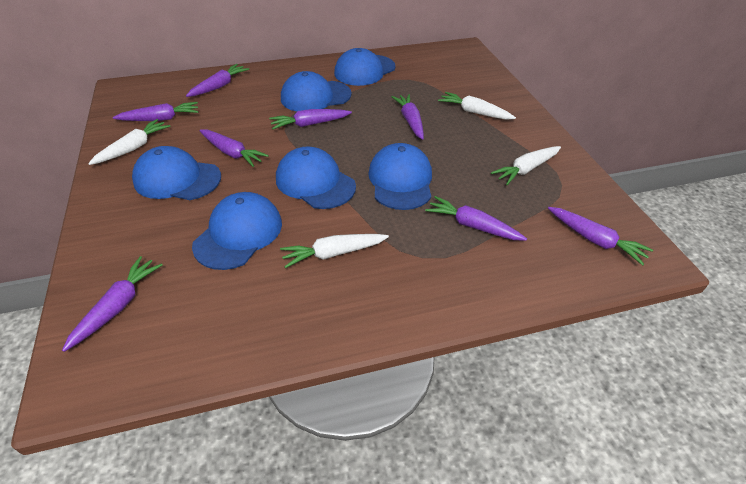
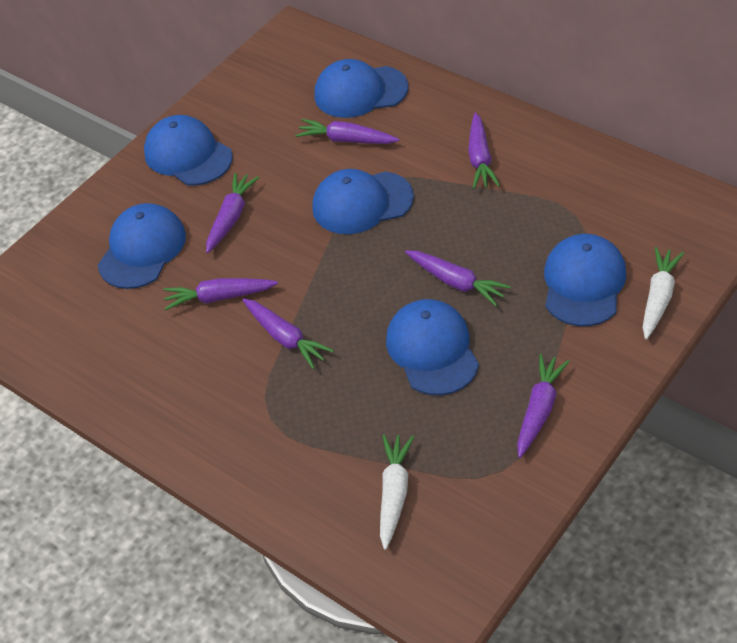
purple carrot: [62,256,163,352] [113,102,198,121] [186,64,249,97] [199,129,269,167] [269,109,352,129] [391,94,424,140] [425,196,527,241] [548,207,653,266] = 8 -> [163,278,278,310] [206,173,259,253] [242,298,334,369] [295,119,399,144] [405,250,511,306] [468,113,500,189] [517,354,570,458] = 7
white carrot: [88,119,171,165] [280,234,389,268] [438,92,516,120] [491,146,561,185] = 4 -> [380,435,414,550] [642,247,684,340] = 2

